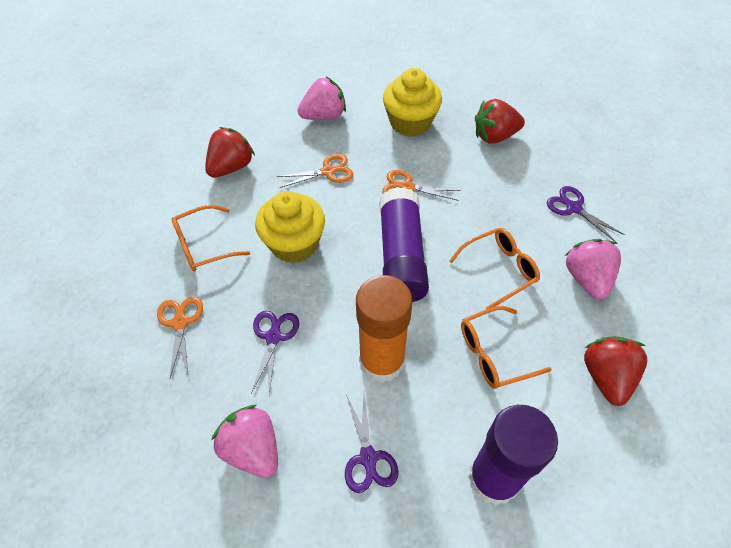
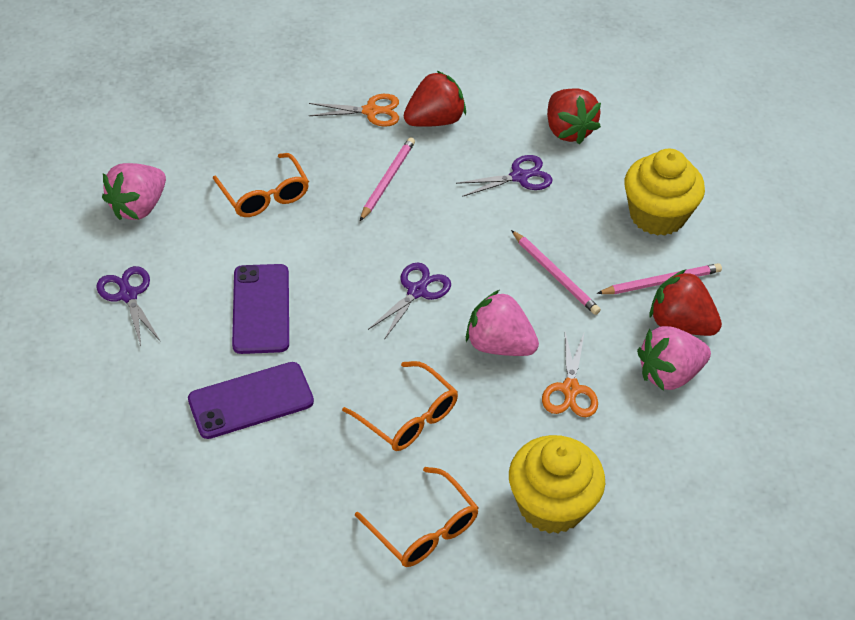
orange glue stick: [356,275,412,383] = 1 -> none = 0
orange scissors: [157,297,203,378] [276,154,353,188] [382,170,461,201] = 3 -> [309,94,399,127] [542,331,598,417] = 2
pink pencil: none = 0 -> [360,137,415,221] [511,230,601,315] [597,263,722,294] = 3
purple glue stick: [379,187,429,302] [468,405,558,505] = 2 -> none = 0
purple phone: none = 0 -> [188,362,314,439] [232,264,289,354] = 2

